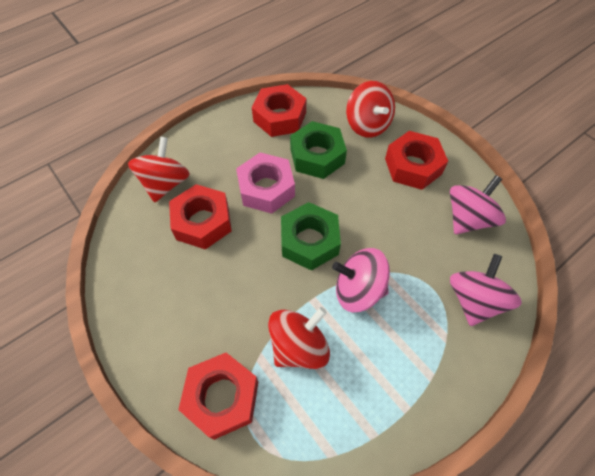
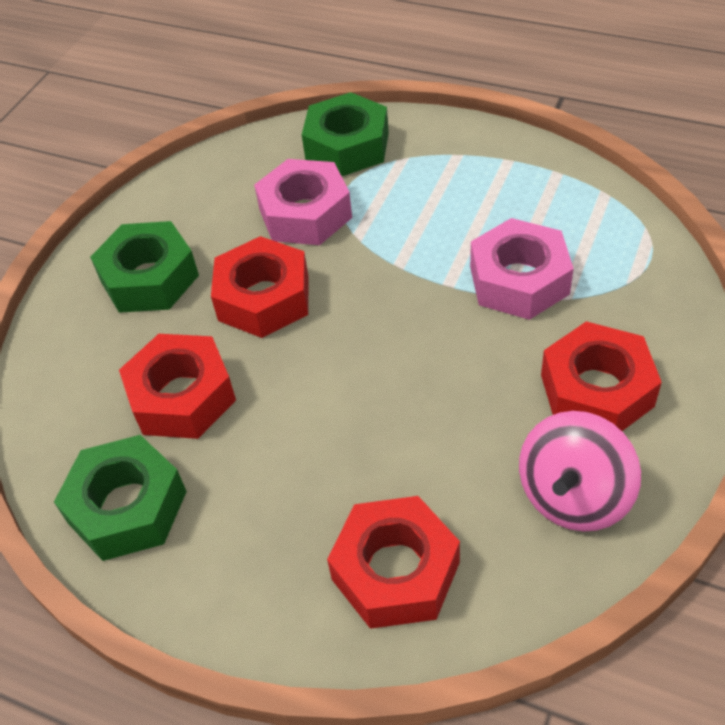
green nut: [281,202,341,271] [290,121,347,179] = 2 -> [54,435,187,561] [90,221,199,313] [302,92,389,176] = 3
pink nut: [236,153,295,214] = 1 -> [254,159,352,245] [470,218,574,320] = 2
pink spinning top: [332,248,390,312] [450,175,506,234] [450,254,522,326] = 3 -> [519,411,641,532] = 1
red spinning top: [128,136,190,203] [268,307,330,369] [346,81,395,137] = 3 -> none = 0

